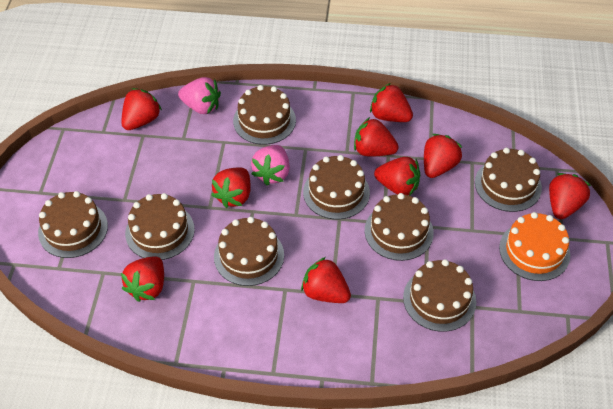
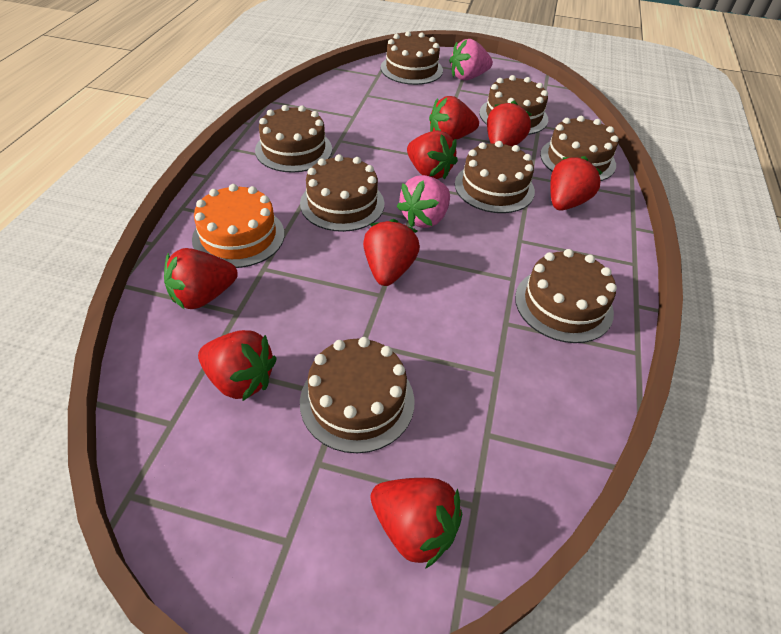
red strawberry: [121,88,162,130] [121,256,164,302] [211,167,251,208] [301,257,351,303] [354,117,399,156] [370,83,413,122] [374,157,420,196] [424,134,462,178] [549,173,591,219] = 9 -> [164,248,238,310] [198,330,277,401] [363,219,420,286] [371,478,462,569] [407,130,458,180] [429,96,479,140] [487,100,531,146] [550,156,603,210] = 8

